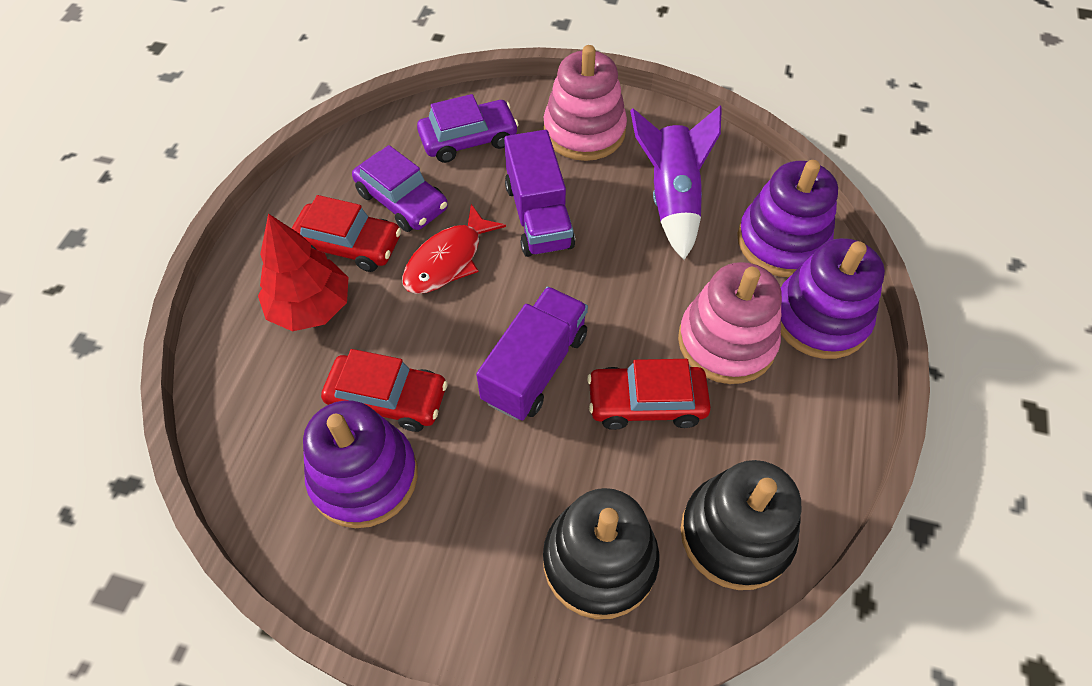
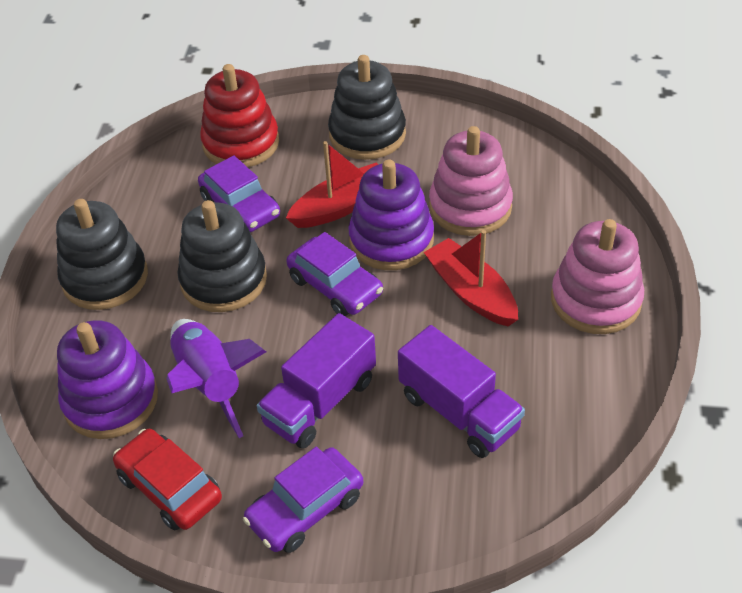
black stacking toy: [543,488,660,619] [681,460,801,590] = 2 -> [56,199,148,310] [177,200,267,312] [328,55,406,160] = 3
purple car: [352,145,448,232] [417,94,519,163] = 2 -> [198,155,280,232] [243,447,363,553] [286,232,383,316] = 3
purple stacking toy: [303,400,418,528] [737,160,838,277] [781,238,885,359] = 3 -> [57,320,158,439] [348,160,434,270] = 2
red boat: none = 0 -> [286,141,379,228] [424,230,518,326] = 2
red car: [292,195,401,272] [321,349,448,432] [587,359,711,430] = 3 -> [113,429,222,531] = 1
red fish: [402,204,506,294] = 1 -> none = 0
red stacking toy: none = 0 -> [200,64,279,167] = 1
red tree: [258,213,348,331] = 1 -> none = 0

